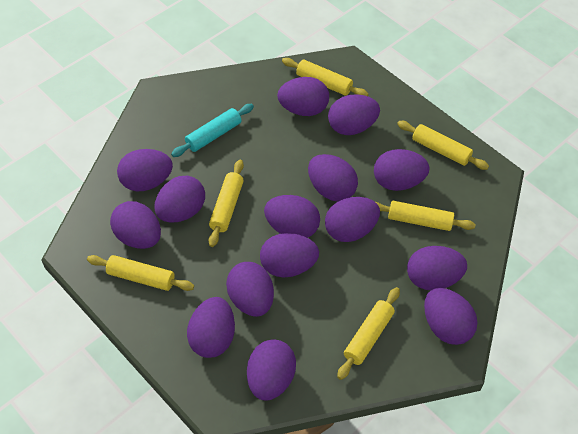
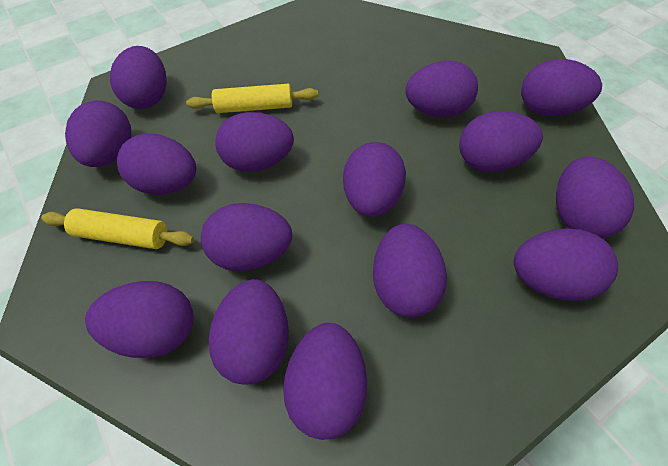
turquoise rolling pin: [171,104,254,157] = 1 -> none = 0
yellow rolling pin: [87,255,194,291] [208,160,244,247] [282,58,369,96] [337,287,400,380] [376,201,476,231] [397,121,489,170] = 6 -> [41,208,194,249] [186,84,318,113] = 2

